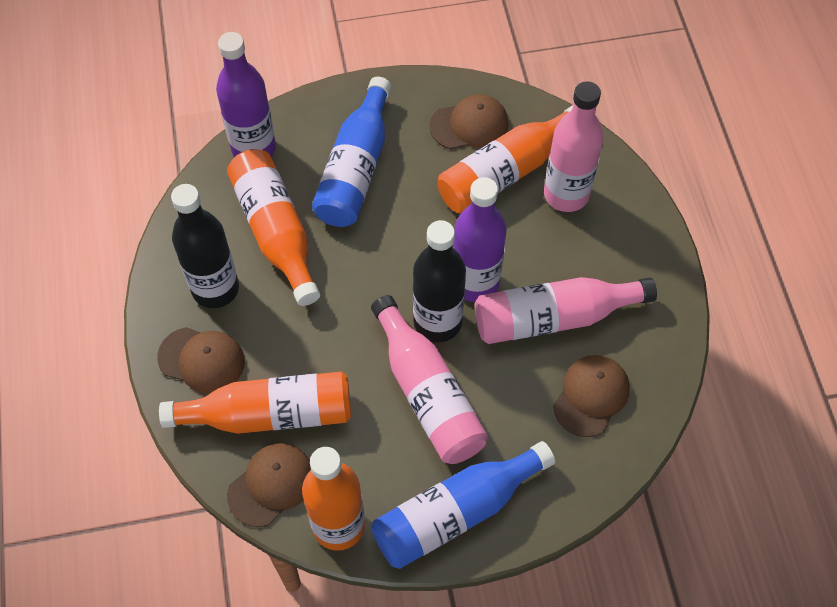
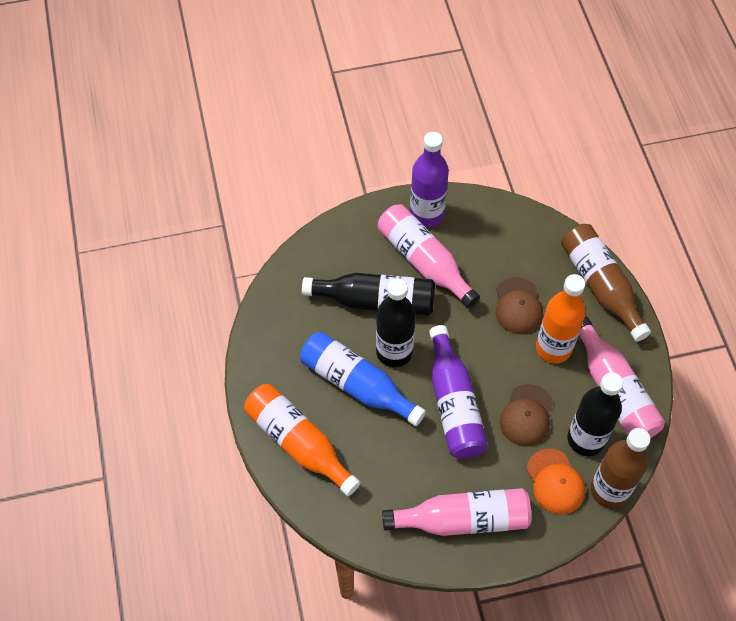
black bottle: [171,184,239,308] [413,220,466,342] = 2 -> [302,273,435,316] [376,278,416,367] [568,372,623,456] = 3
blue bottle: [312,77,392,227] [371,441,555,569] = 2 -> [300,331,426,426] = 1
brown bottle: none = 0 -> [561,224,651,342] [590,428,650,508] = 2
brown cap: [157,327,245,394] [227,443,311,527] [430,94,509,149] [553,355,630,437] = 4 -> [496,277,543,334] [500,384,553,447] = 2
orange bottle: [159,371,351,434] [227,149,320,306] [302,447,365,551] [438,105,573,214] = 4 -> [244,384,361,496] [536,274,586,364] = 2
orange cap: none = 0 -> [527,449,585,514] = 1

